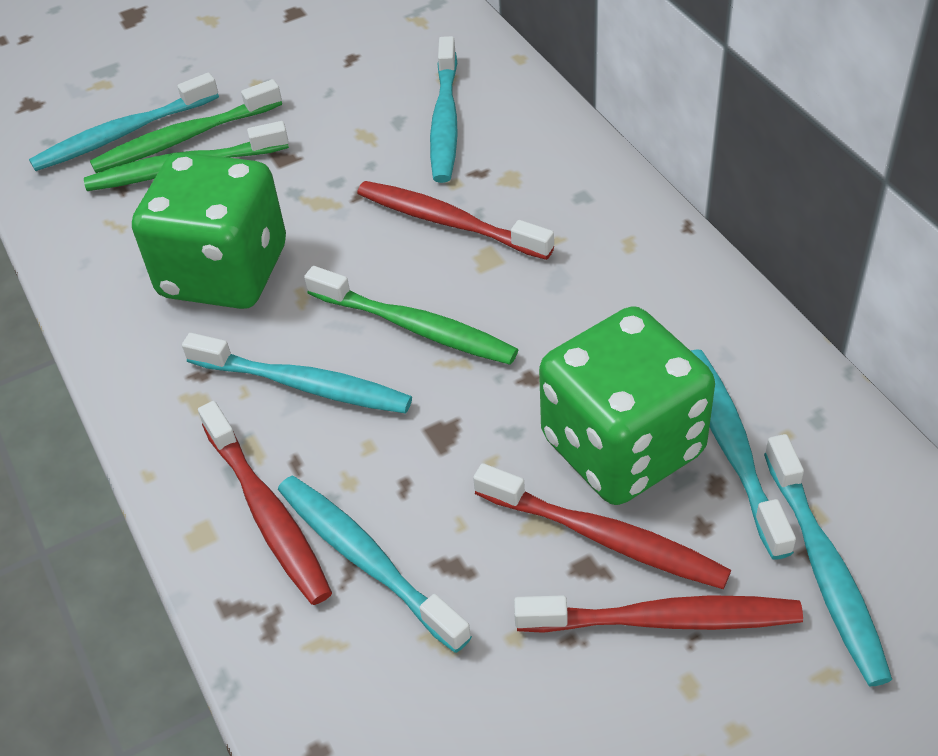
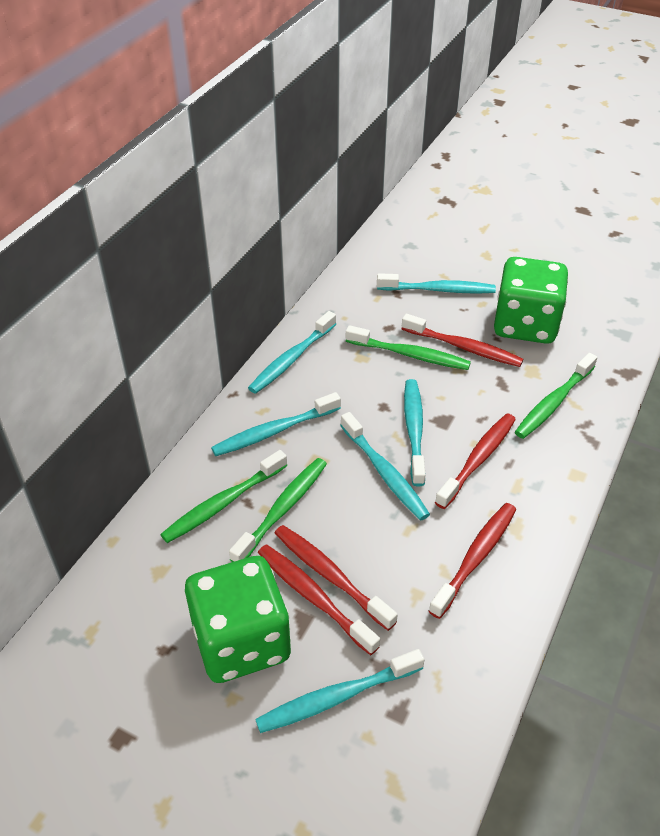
green toothbrush: [84,121,289,191] [90,79,282,173] [304,266,518,365] = 3 -> [160,450,287,543] [229,458,327,562] [346,325,471,370] [515,353,597,439] = 4
red toothbrush: [198,401,332,605] [357,181,554,260] [473,463,731,589] [514,595,803,633] = 4 -> [258,544,380,655] [275,525,398,631] [402,314,523,367] [429,503,516,619] [435,414,516,509] = 5

